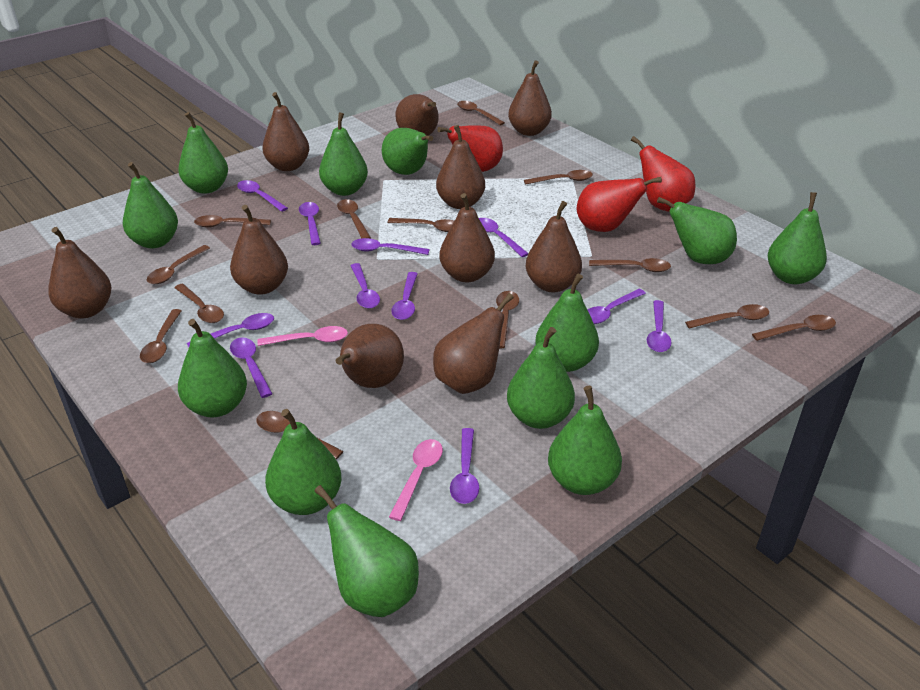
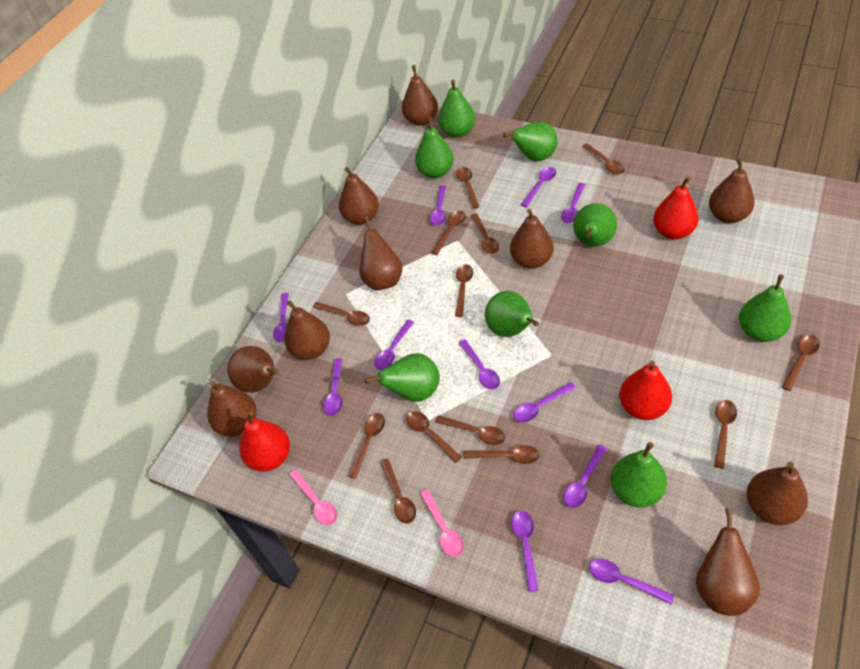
green pear: [123,162,178,248] [178,112,228,194] [178,319,247,417] [265,409,342,515] [314,485,419,617] [319,112,368,196] [382,128,433,175] [507,327,575,429] [535,274,599,372] [548,386,622,495] [657,197,737,264] [768,192,827,284] = 12 -> [365,353,440,402] [415,117,454,178] [438,80,475,137] [485,291,539,337] [503,122,557,161] [573,203,617,247] [611,442,667,508] [739,274,791,342] = 8

